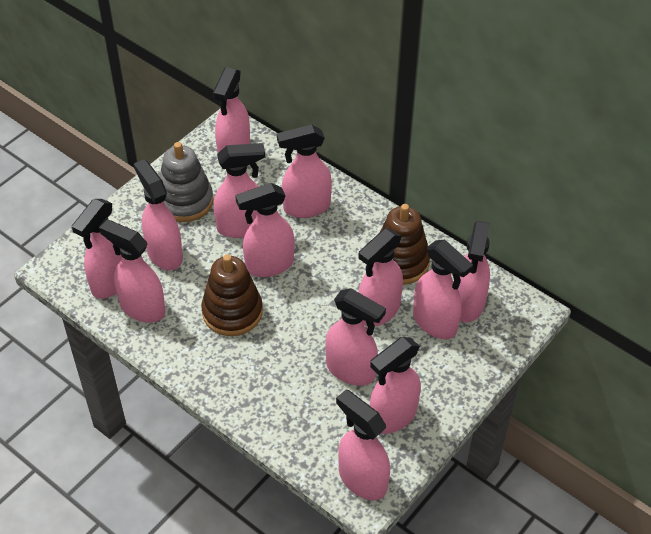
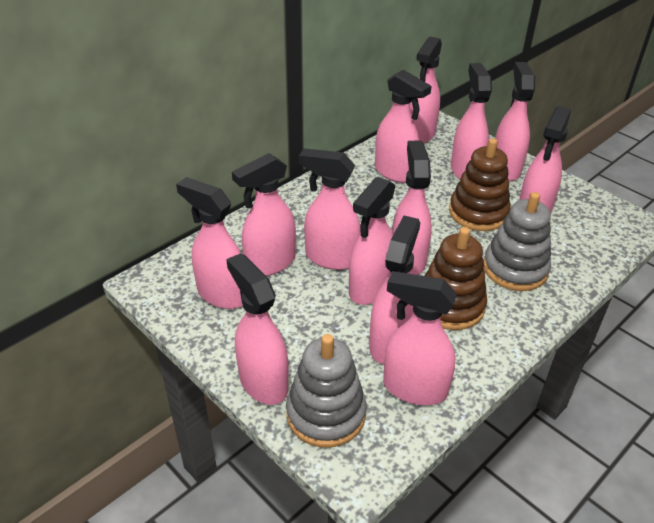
grey stacking toy: [160,142,213,222] = 1 -> [286,334,366,448] [484,192,551,291] = 2

